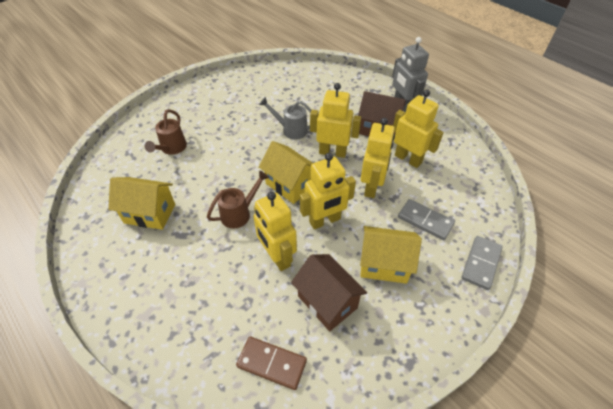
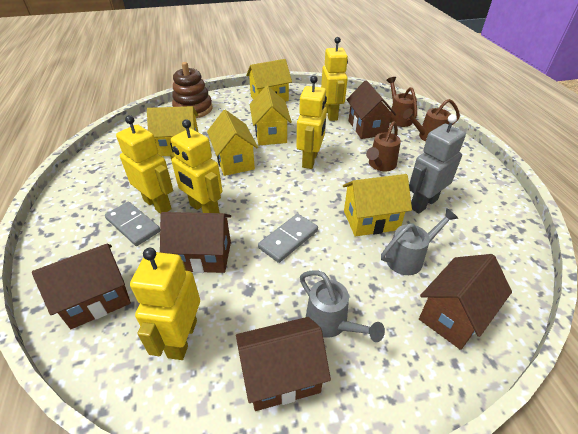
brown domino: [236,337,307,390] = 1 -> none = 0
brown house: [291,254,367,331] [358,91,406,136] = 2 -> [32,244,131,329] [160,212,231,273] [236,317,331,411] [347,80,396,139] [419,254,512,350] = 5
brown stacking toy: none = 0 -> [172,62,212,118] = 1
brown watering can: [145,109,187,155] [207,171,269,228] = 2 -> [366,121,401,171] [386,77,417,127] [403,99,460,142] = 3
grey watering can: [259,97,311,140] = 1 -> [300,270,385,342] [381,208,458,275] = 2
yellow house: [108,177,175,230] [259,141,313,204] [360,226,422,284] = 3 -> [147,106,198,156] [207,110,258,176] [246,59,292,102] [250,86,292,145] [343,174,412,237] = 5

